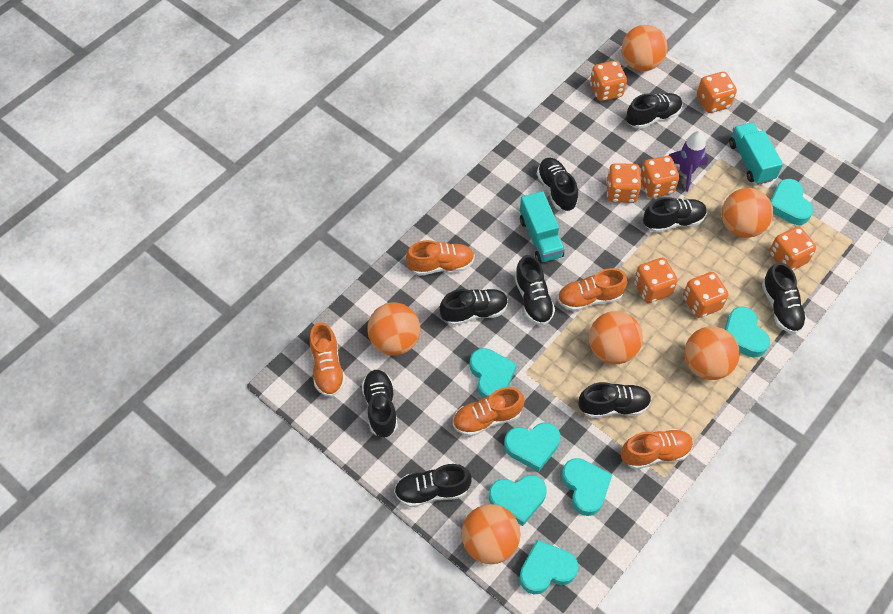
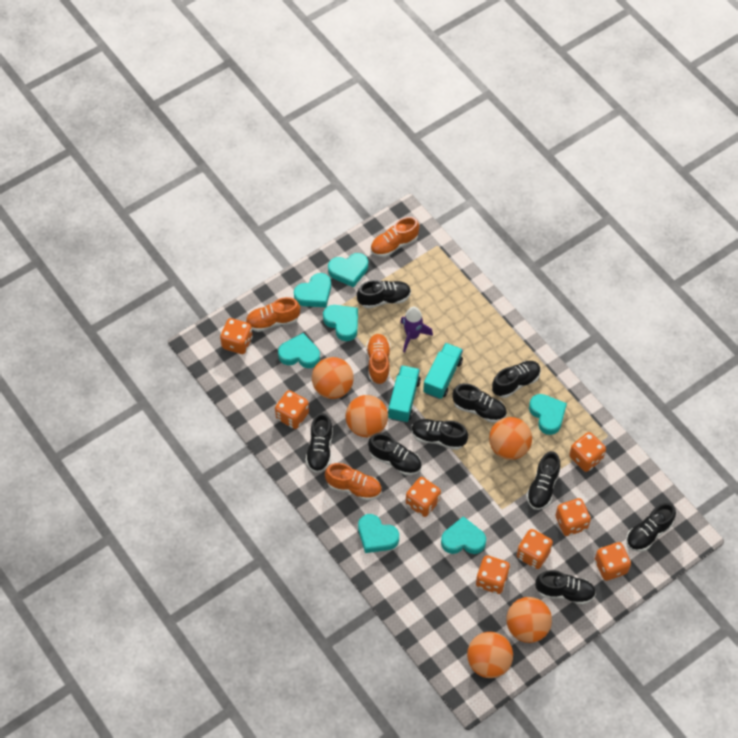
orange ball: [367,302,420,356] [462,504,521,564] [589,311,643,364] [622,25,668,71] [684,327,740,380] [722,188,773,238] = 6 -> [312,357,354,399] [346,395,388,437] [467,632,513,678] [489,417,532,460] [506,597,552,643] = 5
orange dice: [590,60,627,101] [606,163,642,203] [634,258,677,303] [641,156,679,198] [683,272,728,318] [697,72,737,113] [769,227,816,270] = 7 -> [220,318,253,354] [275,390,309,429] [406,477,441,517] [476,555,510,594] [517,529,553,569] [556,498,591,536] [569,432,606,472] [595,542,631,581] = 8
orange shoe: [309,322,346,397] [406,240,475,276] [453,387,525,437] [557,268,628,311] [621,429,693,469] = 5 -> [245,297,300,332] [325,463,382,501] [366,334,390,384] [370,217,419,257] = 4

